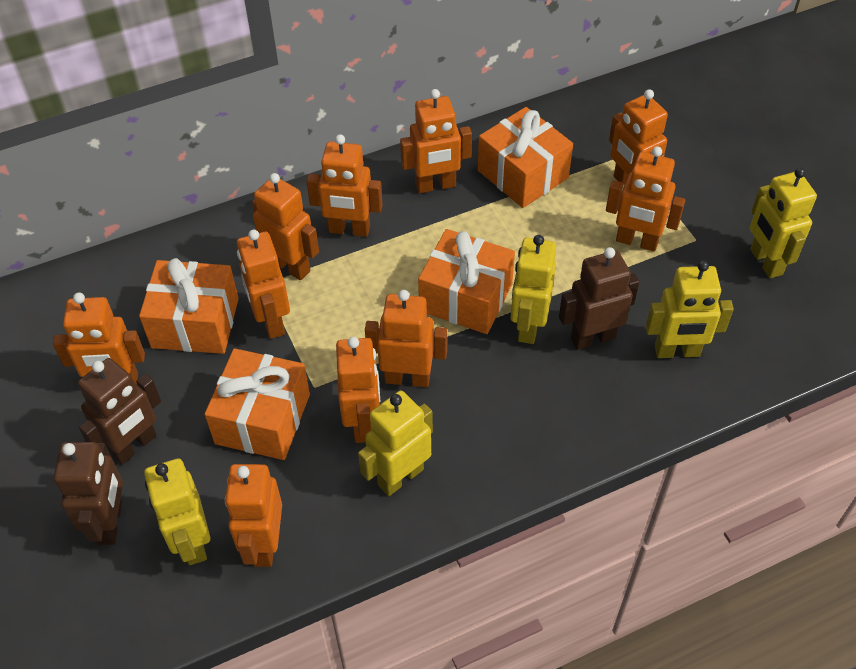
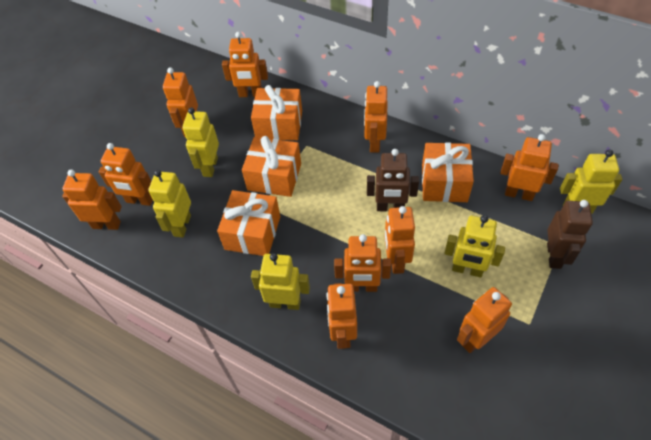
brown robot: [53,442,123,545] [78,358,161,465] [559,247,639,350] = 3 -> [367,149,419,211] [547,200,593,269] = 2

